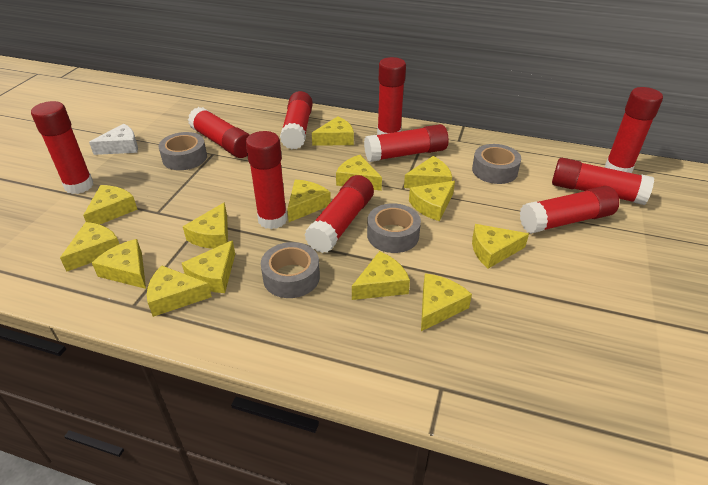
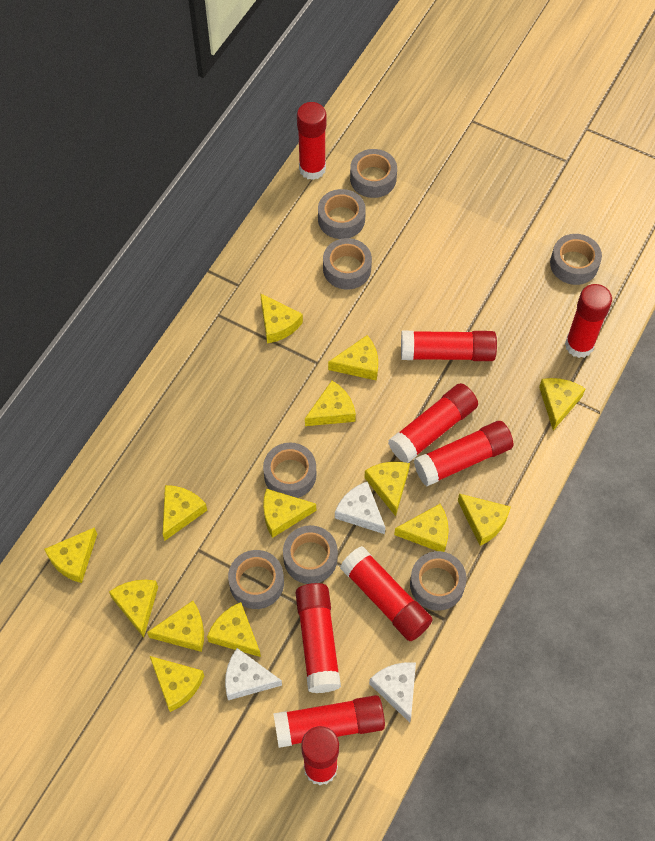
grey tape: [158,132,207,170] [261,242,320,298] [367,203,421,253] [472,144,521,184] = 4 -> [228,550,284,609] [263,442,316,498] [283,525,338,584] [318,189,366,239] [323,238,372,289] [350,149,397,198] [410,551,467,611] [550,234,602,285] = 8
red glue stick: [31,101,94,194] [188,107,250,158] [246,131,287,229] [280,91,313,149] [304,175,374,253] [364,124,449,162] [377,57,406,135] [520,186,619,234] [552,158,654,205] [604,87,663,173] = 10 -> [273,695,385,748] [295,583,341,693] [297,102,326,180] [301,726,339,786] [340,546,433,641] [388,383,478,463] [401,331,497,361] [414,421,513,486] [565,284,612,358] = 9
white cheese: [89,124,138,155] = 1 -> [225,648,282,700] [335,481,385,534] [369,662,416,723] = 3

